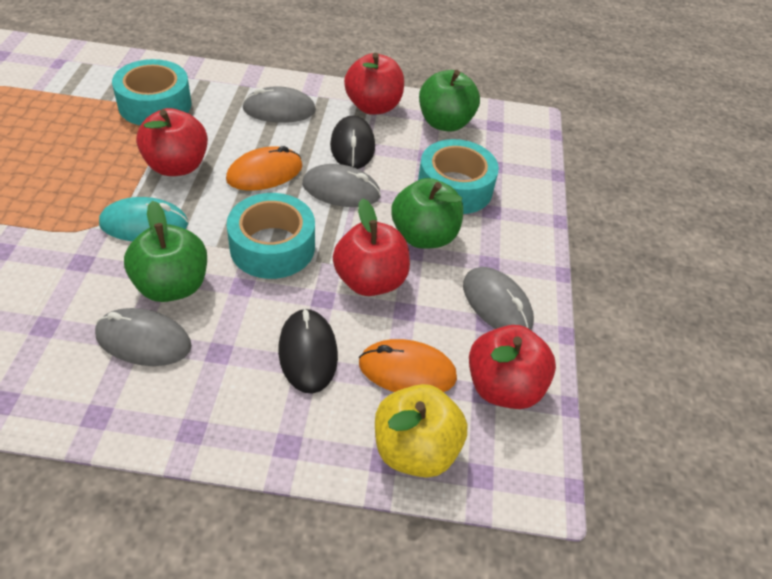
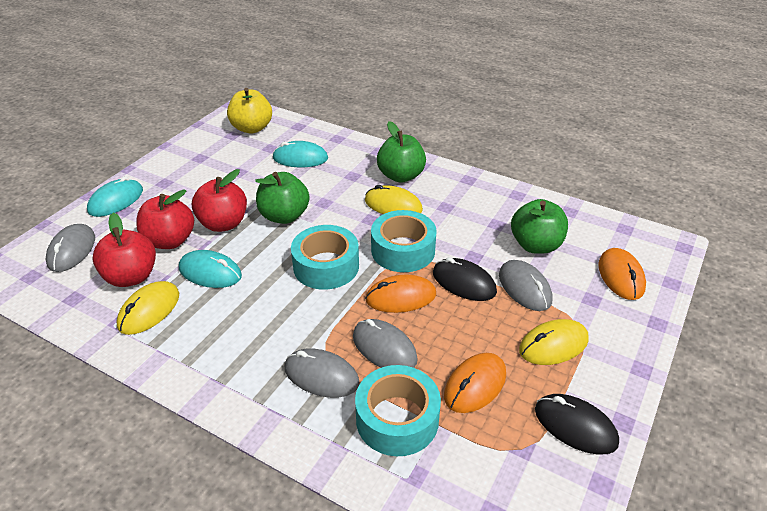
orange mouse: [226,146,302,190] [359,339,457,392] = 2 -> [365,275,436,313] [444,353,506,413] [598,248,646,300] = 3
red apple: [136,108,208,176] [333,198,410,296] [344,53,404,115] [469,325,556,409] = 4 -> [92,213,156,287] [136,189,194,249] [192,169,247,232] = 3
turquoise mouse: [99,197,188,241] = 1 -> [87,176,143,217] [179,250,242,288] [273,141,328,167] = 3
yellow mouse: none = 0 -> [116,281,179,335] [365,185,423,214] [519,319,589,365] = 3

